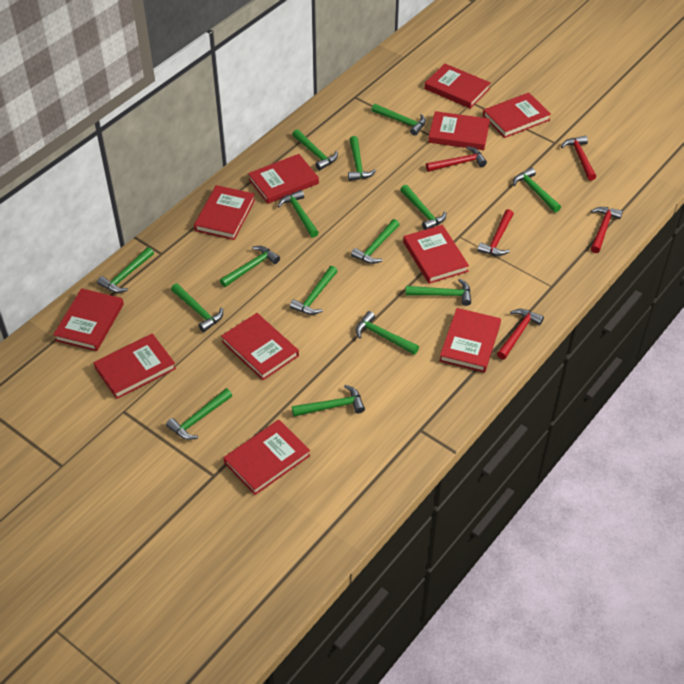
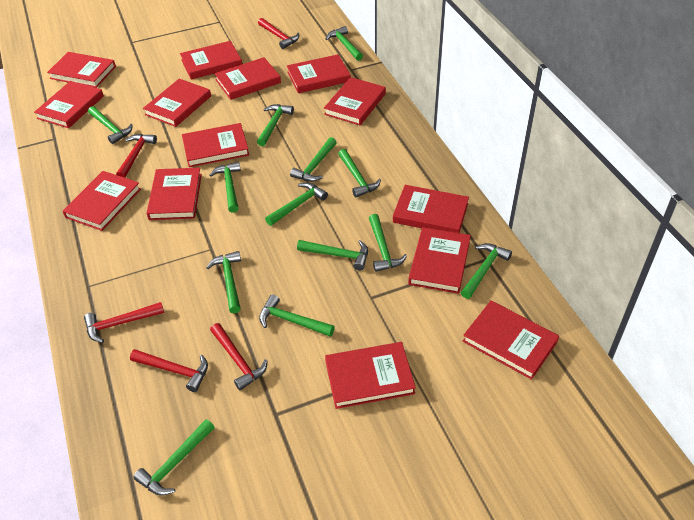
green hammer: [97,247,154,293] [166,388,232,440] [171,283,223,332] [220,246,280,287] [278,190,319,238] [290,266,337,315] [292,129,338,170] [292,385,365,417] [348,136,376,181] [351,219,400,264] [356,311,419,355] [372,104,426,136] [400,185,446,230] [406,279,471,306] [513,168,561,213] = 15 -> [88,106,133,144] [133,419,215,495] [206,251,241,313] [209,162,241,213] [257,104,294,146] [259,294,335,337] [265,182,328,226] [290,137,337,182] [297,240,368,271] [326,26,363,61] [338,149,381,197] [369,214,407,272] [461,243,512,299] = 13
red book: [53,288,124,351] [93,333,176,399] [194,185,255,240] [221,313,299,380] [224,420,310,495] [248,154,319,204] [403,225,469,284] [424,64,491,109] [428,111,490,150] [440,308,501,373] [483,92,551,138] = 11 -> [34,81,104,128] [47,52,116,88] [63,171,141,231] [143,79,211,127] [147,168,202,220] [180,41,242,79] [182,123,249,167] [214,57,281,100] [287,54,351,93] [324,77,386,125] [325,342,416,409] [393,185,469,233] [408,227,471,294] [463,301,559,380] = 14

